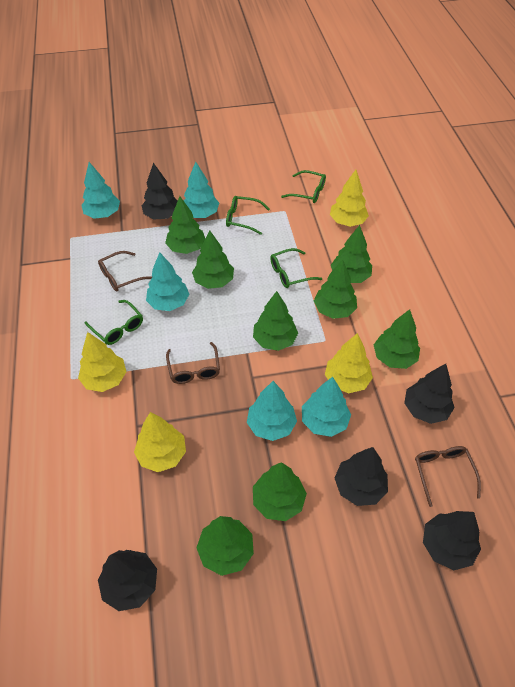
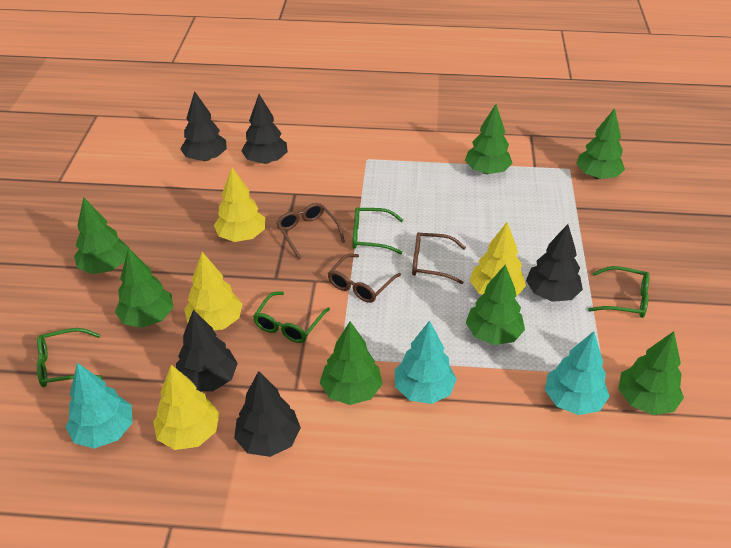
green tree: [165,196,205,254] [192,230,234,289] [196,516,254,576] [253,291,298,351] [253,462,307,521] [314,260,357,319] [331,225,372,283] [374,309,420,369] = 8 -> [74,197,129,274] [115,248,174,328] [320,321,382,405] [465,104,513,174] [466,265,525,345] [576,108,625,179] [618,331,684,415] = 7
turquoise tree: [81,162,120,219] [146,252,189,311] [184,162,219,218] [247,381,297,441] [302,377,351,437] = 5 -> [66,363,132,449] [395,320,457,404] [545,331,610,415] = 3

